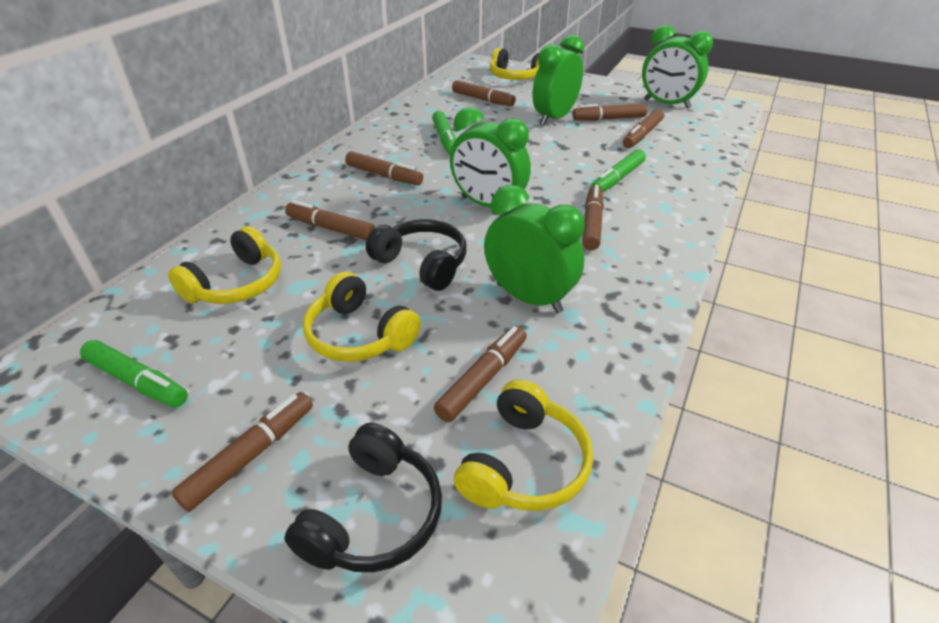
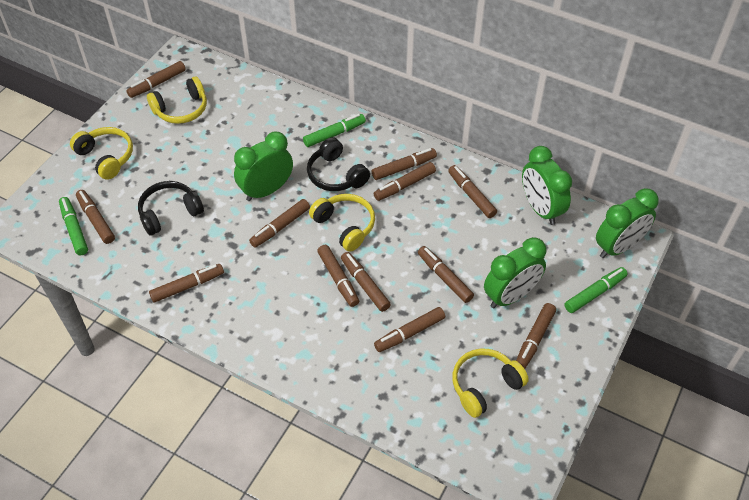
brown marker: [171,392,313,512] [285,200,375,240] [345,151,423,185] [434,326,527,422] [452,80,516,106] [572,104,648,121] [582,185,604,250] [623,109,664,148] = 8 -> [76,190,115,244] [126,61,186,98] [149,264,224,303] [249,199,310,248] [317,245,359,307] [341,252,391,312] [372,148,437,180] [374,162,436,201] [374,307,445,352] [418,246,474,303] [448,165,497,218] [516,303,556,369] = 12

